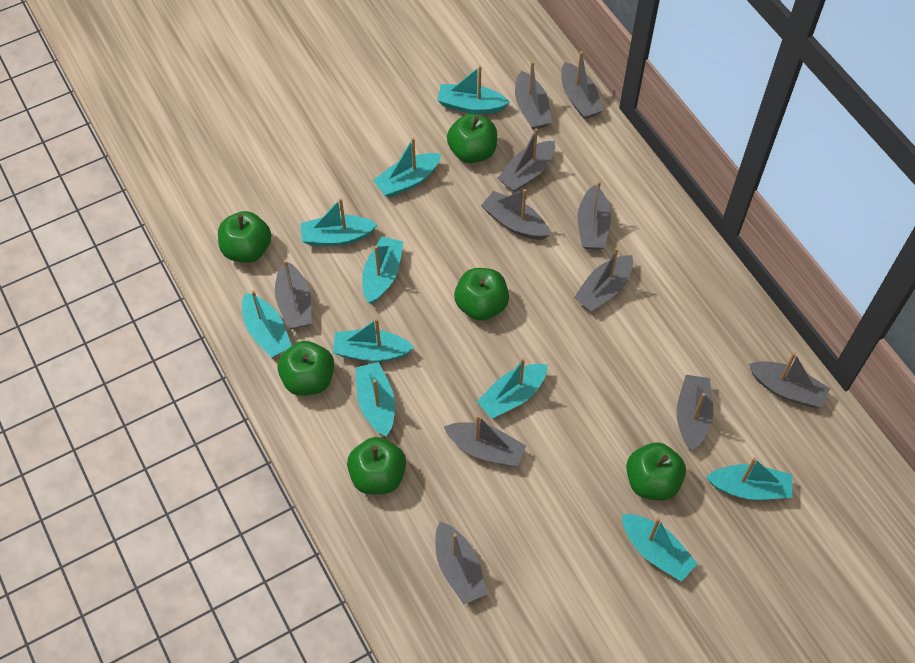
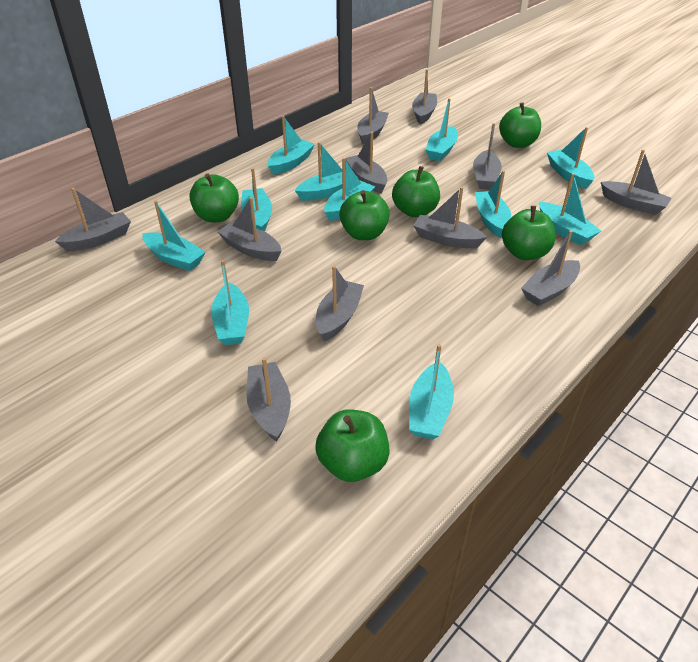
turquoise boat: [242,290,292,358] [300,198,378,246] [333,318,414,362] [355,362,395,436] [362,236,403,304] [373,138,441,198] [437,66,510,114] [477,358,548,419] [622,514,698,582] [706,458,792,500] = 10 -> [142,200,205,271] [211,260,249,345] [241,168,272,232] [268,116,315,175] [295,142,358,201] [324,158,375,221] [409,344,454,439] [425,98,458,161] [475,170,511,238] [539,173,601,245] [547,127,595,189] = 11

